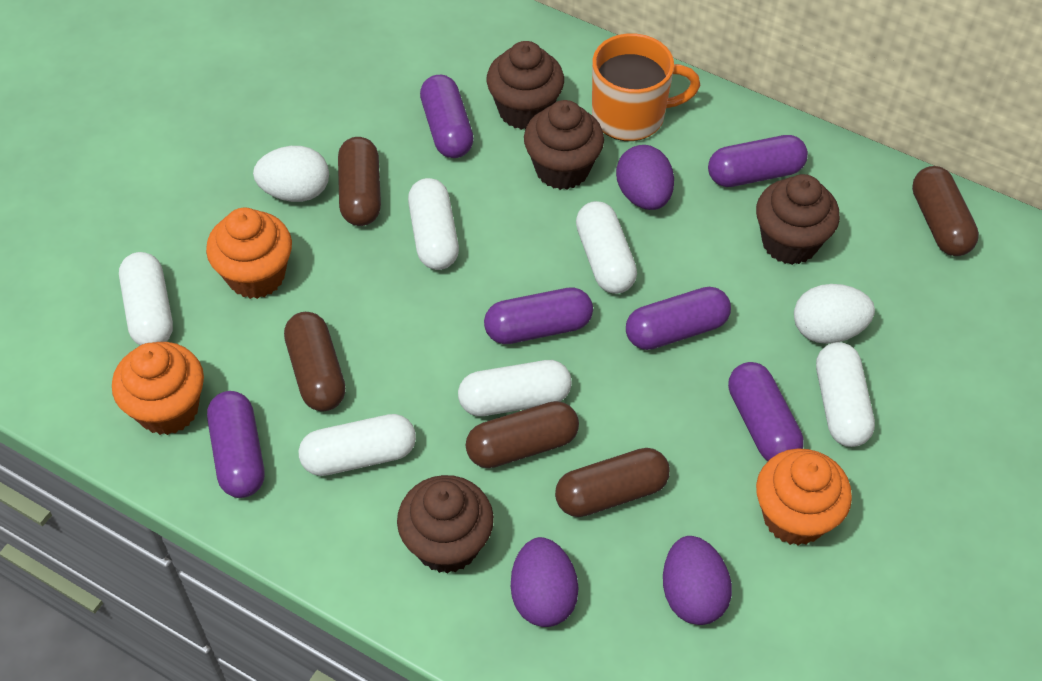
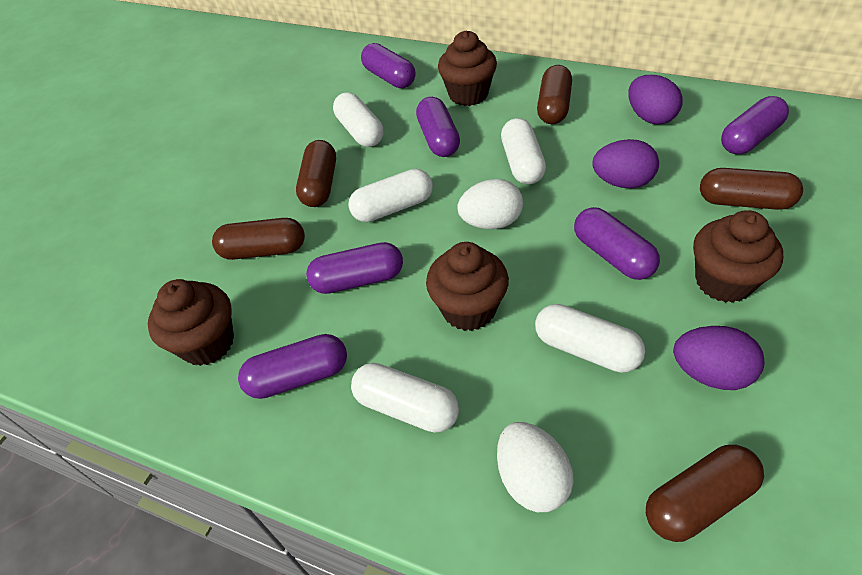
orange cupcake: [112,342,204,435] [206,207,292,299] [756,448,852,545] = 3 -> none = 0
orange mug: [592,33,700,141] = 1 -> none = 0
white capsule: [119,252,173,345] [298,414,416,476] [408,178,459,270] [458,360,572,416] [576,201,637,294] [816,342,875,447] = 6 -> [333,92,384,147] [348,169,433,222] [351,363,459,432] [501,118,546,184] [535,304,645,373] = 5

